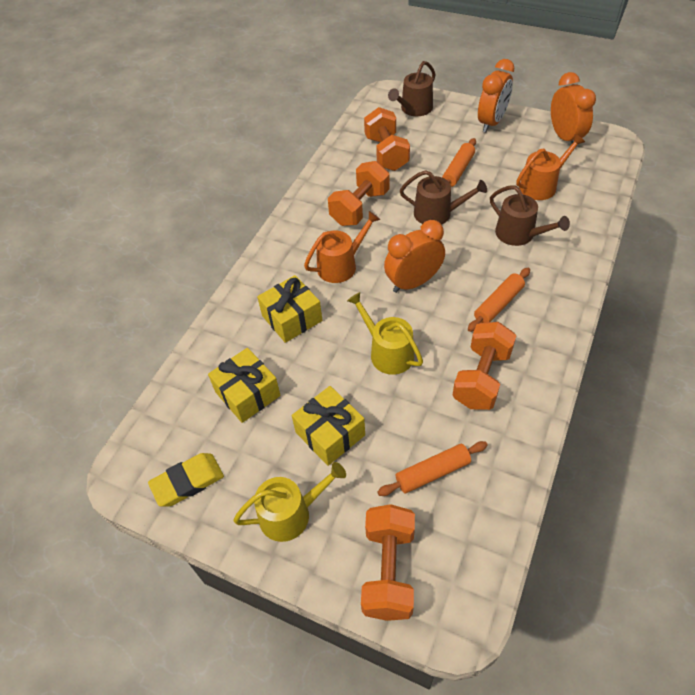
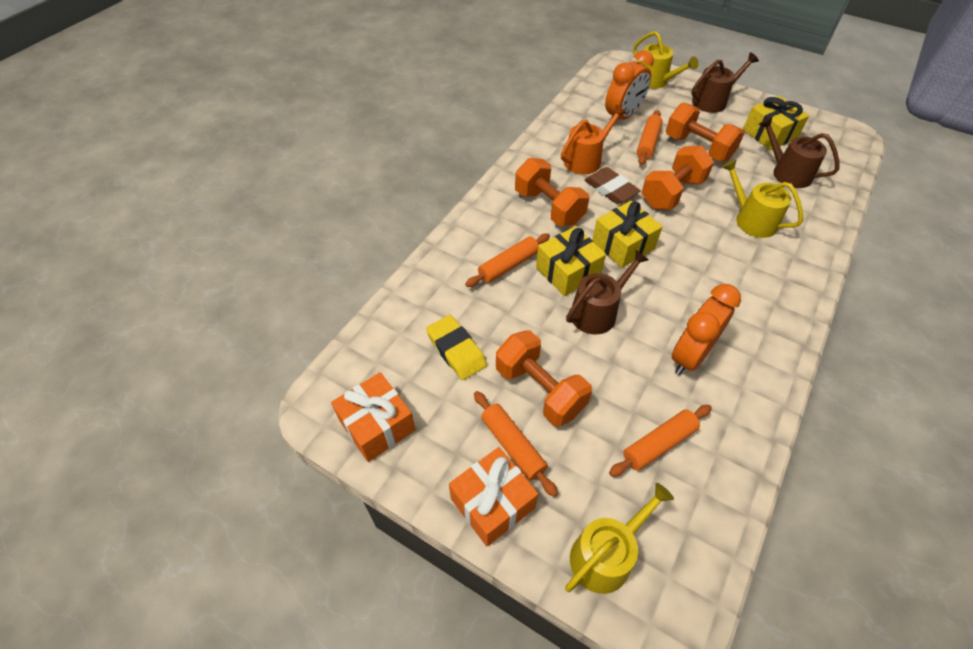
brown eraser: none = 0 -> [585,167,641,204] = 1
orange clock: [384,220,445,293] [478,59,514,132] [551,72,596,148] = 3 -> [605,50,654,120] [672,284,741,375] = 2
orange gift: none = 0 -> [331,372,415,462] [449,447,538,546] = 2
orange rolling pin: [377,441,488,496] [442,138,476,187] [468,268,530,332] = 3 -> [465,233,550,287] [474,391,558,497] [609,405,712,477] [637,110,663,165] = 4
orange watering can: [304,211,380,283] [516,134,585,200] = 2 -> [561,105,626,175] = 1
yellow watering can: [233,462,346,542] [347,292,423,375] = 2 -> [565,483,674,594] [633,31,698,89] [722,159,803,238] = 3

